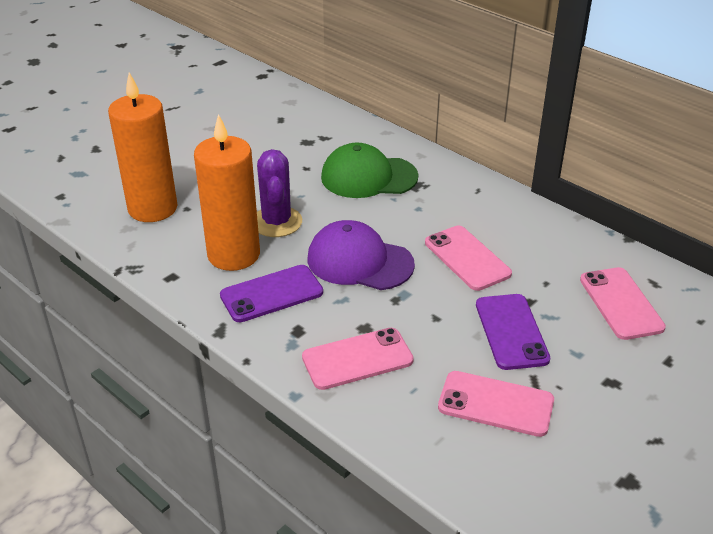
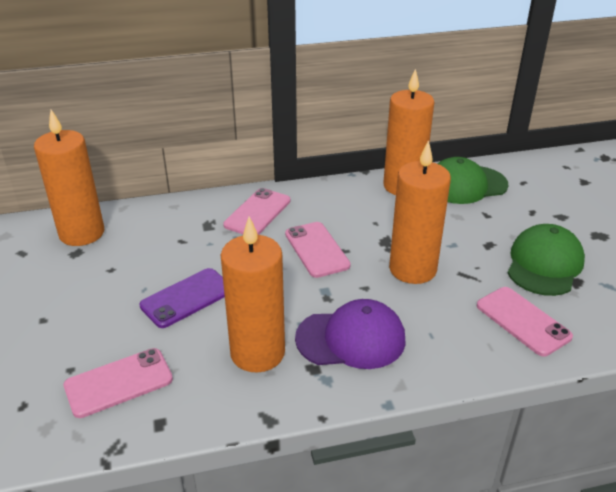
green cap: [321,143,419,198] = 1 -> [437,157,509,204] [507,224,585,296] = 2
orange candle: [108,72,177,222] [194,114,260,271] = 2 -> [34,110,104,246] [221,217,285,373] [383,69,434,195] [389,140,451,284] = 4
purple cactus: [257,149,302,237] = 1 -> none = 0
purple phone: [220,265,323,322] [476,294,550,370] = 2 -> [139,268,225,328] = 1

